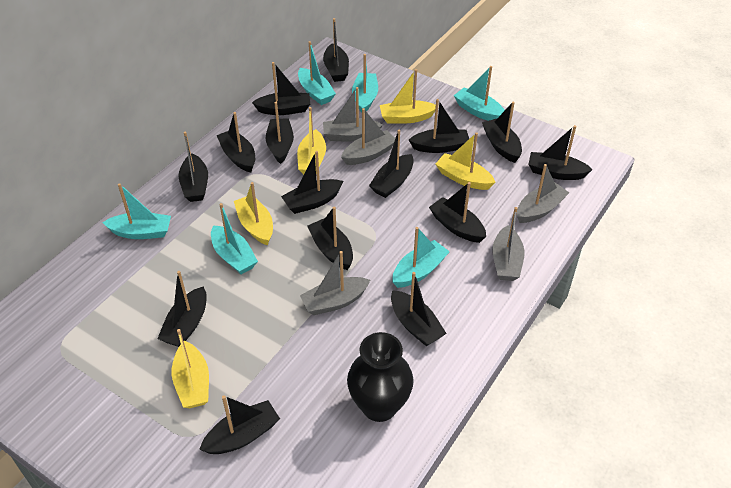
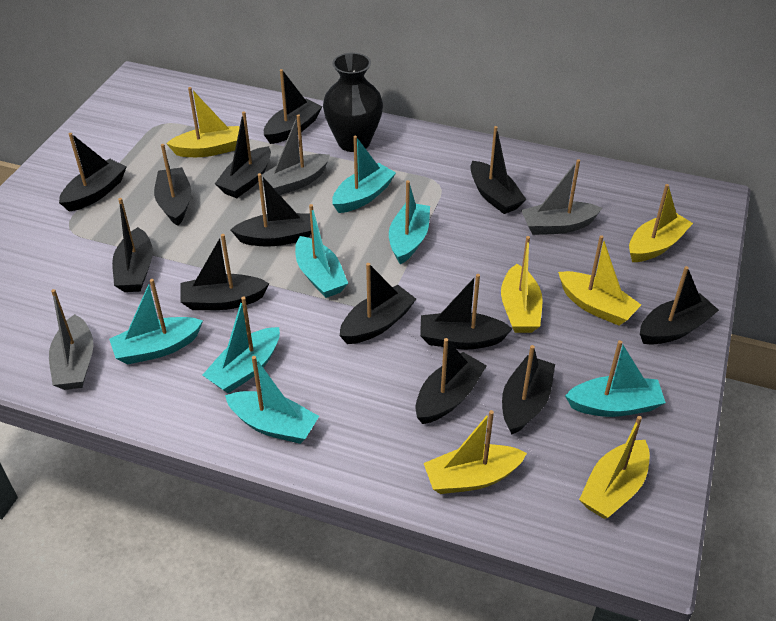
black boat: [157,271,207,347] [179,132,208,202] [199,395,280,454] [217,112,255,173] [252,62,310,115] [266,102,294,164] [281,151,343,214] [307,207,353,270] [323,18,349,82] [369,130,414,198] [391,272,447,346] [409,99,469,153] [429,182,486,243] [482,102,522,163] [528,125,593,180] = 15 -> [59,133,126,212] [112,198,153,292] [154,144,191,226] [180,234,269,310] [215,111,271,198] [230,173,311,247] [264,69,323,144] [340,263,416,344] [415,338,487,424] [420,274,513,349] [470,126,526,214] [502,345,555,435] [640,266,719,345] = 13
grey boat: [300,251,370,315] [323,87,383,142] [341,108,395,165] [492,207,525,281] [517,164,569,223] = 5 -> [49,289,93,390] [261,114,330,195] [521,159,602,235] = 3
turquoise boat: [102,183,171,239] [211,203,258,274] [298,41,336,105] [352,54,378,113] [393,227,450,288] [454,66,505,121] = 6 -> [109,279,203,365] [203,296,280,394] [225,356,319,444] [295,204,348,298] [332,135,396,213] [389,180,430,264] [565,340,666,417] = 7
yellow boat: [172,329,209,408] [234,182,273,246] [297,107,326,175] [380,69,436,124] [435,132,495,190] = 5 -> [166,87,240,157] [424,410,527,494] [501,236,543,333] [558,235,641,326] [579,416,650,519] [629,184,693,262] = 6

